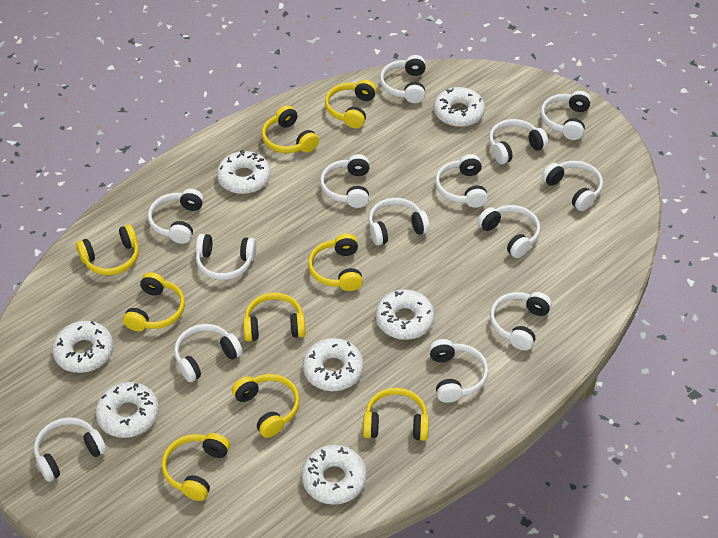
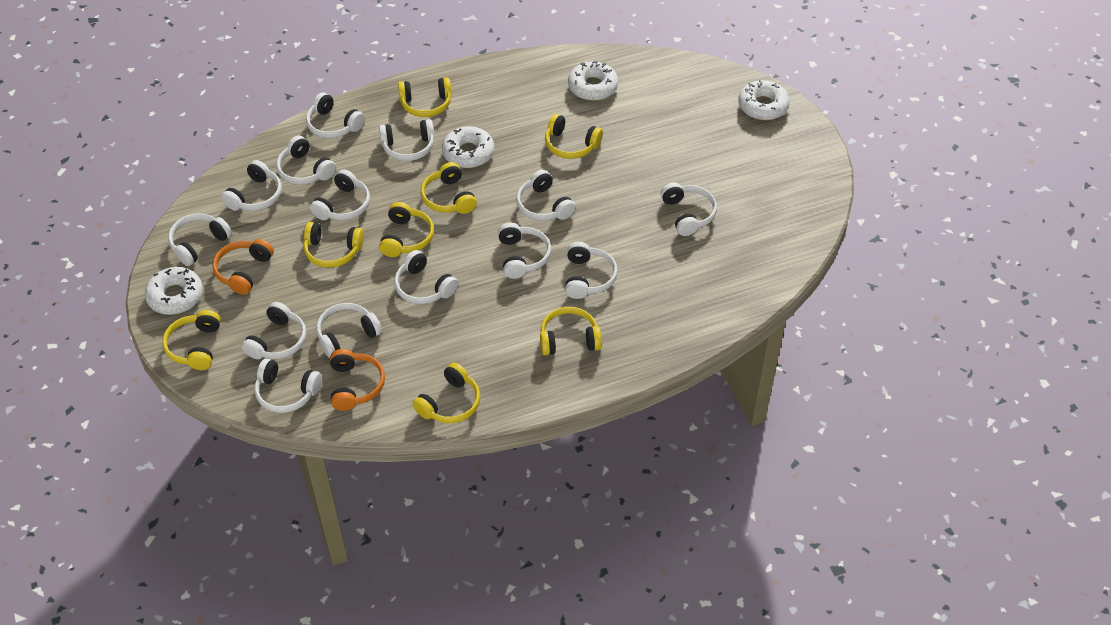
orange headphones: none = 0 -> [212,239,274,295] [330,349,385,411] = 2
white donut: [52,321,113,373] [96,382,159,438] [217,150,271,194] [302,445,367,505] [303,338,364,391] [376,289,435,340] [434,87,485,127] = 7 -> [145,267,203,315] [442,126,494,168] [568,61,618,101] [738,80,790,120] = 4
yellow headphones: [76,224,139,275] [123,272,185,331] [162,433,230,501] [232,374,300,438] [243,293,306,341] [262,105,319,153] [308,233,363,291] [325,80,377,128] [363,388,429,441] = 9 -> [162,310,221,370] [303,222,364,268] [379,202,434,257] [398,77,452,117] [412,363,480,423] [420,162,477,214] [540,307,602,355] [545,114,603,159] = 8

